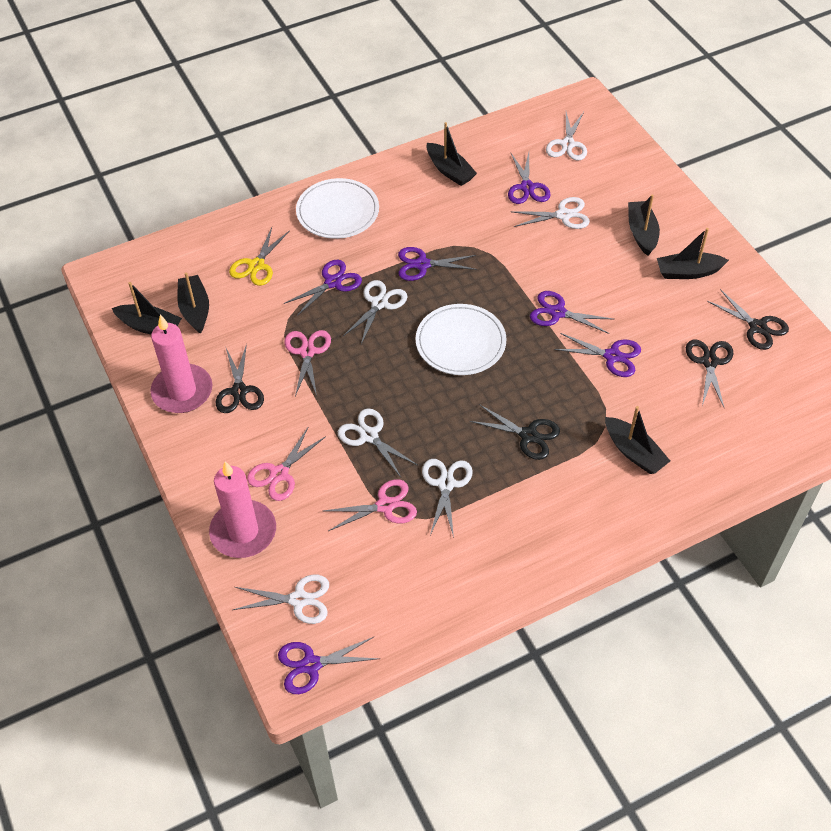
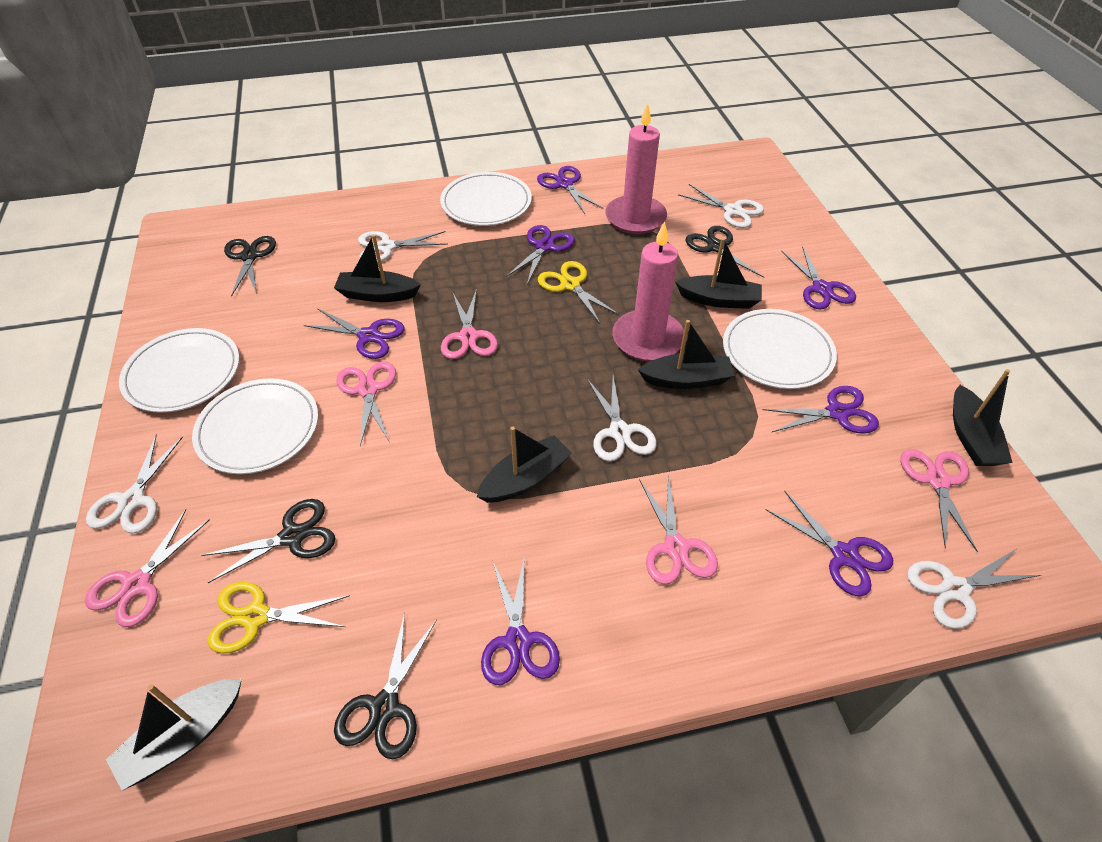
pink scissors: [247,428,326,501] [284,330,331,396] [324,479,417,531] = 3 -> [85,509,210,627] [336,361,396,446] [441,289,498,359] [639,474,718,585] [900,449,978,552] = 5
purple scissors: [278,637,380,694] [284,260,362,316] [398,247,477,281] [508,152,551,204] [530,291,613,334] [554,333,641,377] = 6 -> [304,308,405,359] [481,555,560,685] [506,225,575,284] [537,166,603,214] [763,386,879,434] [765,491,893,597] [781,246,856,310] = 7
white plate: [296,178,379,239] [416,304,506,375] = 2 -> [119,328,239,413] [192,378,318,474] [440,172,532,226] [723,309,837,389] = 4
white scissors: [233,575,329,624] [338,408,417,477] [343,280,407,344] [422,459,473,538] [511,197,590,229] [546,112,587,161] = 6 -> [86,434,183,534] [358,231,448,263] [587,376,657,461] [678,184,764,228] [907,549,1041,629] = 5
yellow scissors: [229,227,289,286] = 1 -> [208,582,350,654] [538,261,620,324] = 2

